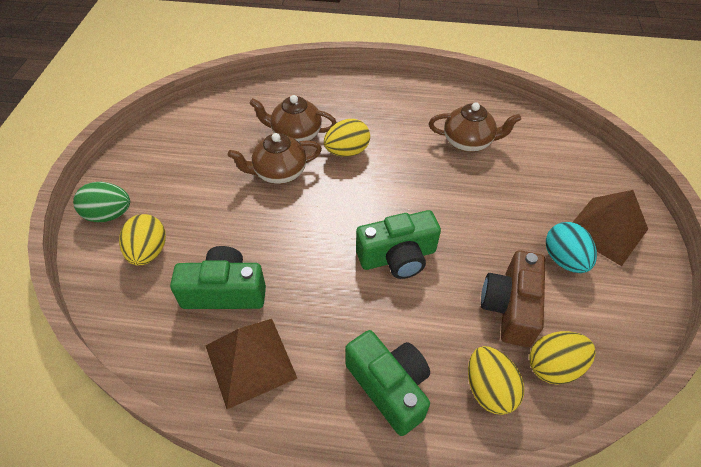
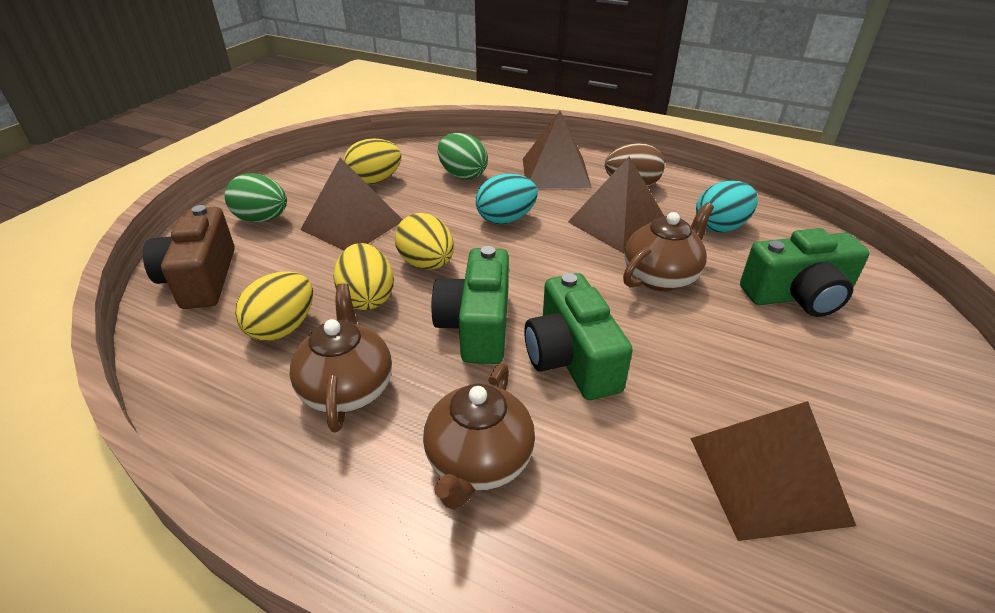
brown egg: none = 0 -> [605,143,665,187] = 1
brown pyramid: [206,319,297,409] [573,190,648,266] = 2 -> [300,158,403,250] [523,111,592,188] [568,157,664,253] [690,401,856,541] = 4
green egg: [73,182,130,222] = 1 -> [225,173,287,223] [438,133,488,180] = 2
turquoise egg: [546,222,597,273] = 1 -> [476,174,538,224] [696,181,758,233] = 2

